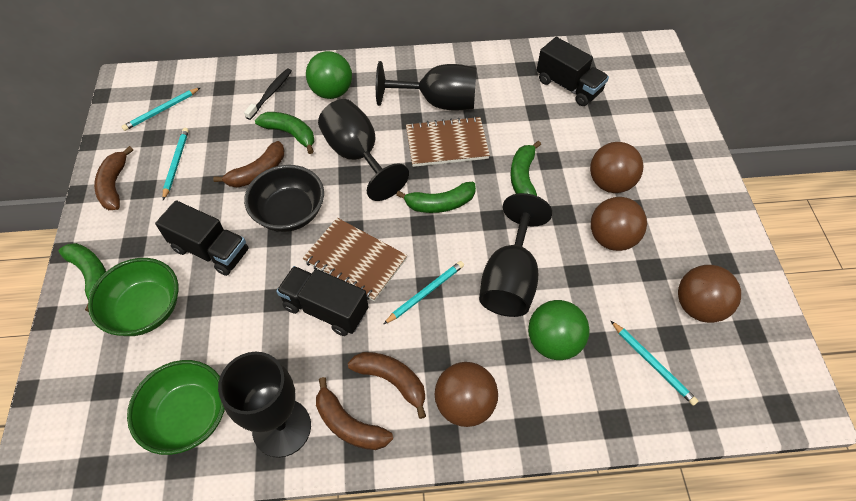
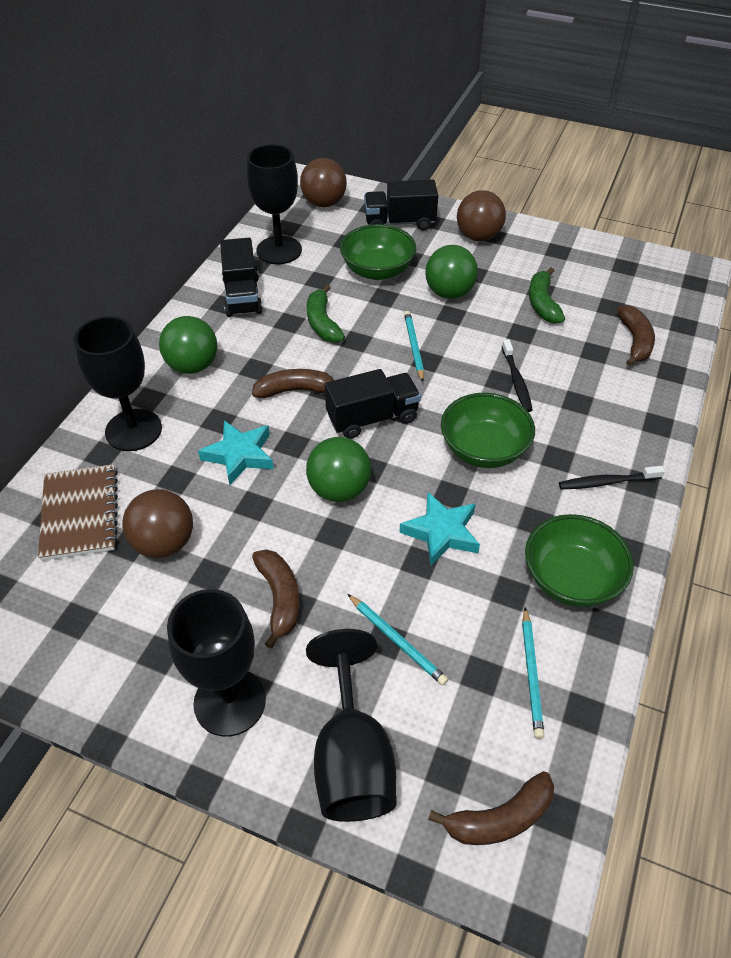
black bowl: [244,165,324,232] = 1 -> none = 0
black toothbrush: [244,68,292,120] = 1 -> [502,339,533,412] [559,466,665,489] = 2
brown ball: [435,362,498,427] [590,142,644,193] [591,197,647,251] [678,265,741,323] = 4 -> [122,489,193,558] [300,158,347,207] [457,190,506,241] = 3
brown notebook: [302,218,407,301] [406,116,490,167] = 2 -> [38,464,118,561] = 1
green ball: [306,51,352,99] [528,300,590,360] = 2 -> [159,316,217,374] [306,437,371,502] [425,245,478,299] = 3
green banana: [59,243,106,312] [255,112,314,154] [396,182,476,213] [510,141,541,196] = 4 -> [307,284,345,342] [529,267,565,324] = 2
green bowl: [88,258,178,336] [127,360,225,455] = 2 -> [340,224,416,280] [441,393,535,468] [525,514,634,607] = 3
turquoise pencil: [121,87,201,131] [163,128,189,200] [384,261,464,324] [611,321,698,406] = 4 -> [347,594,448,685] [404,311,424,382] [522,607,544,739] = 3
turquoise star: none = 0 -> [198,421,274,485] [399,492,480,566] = 2

